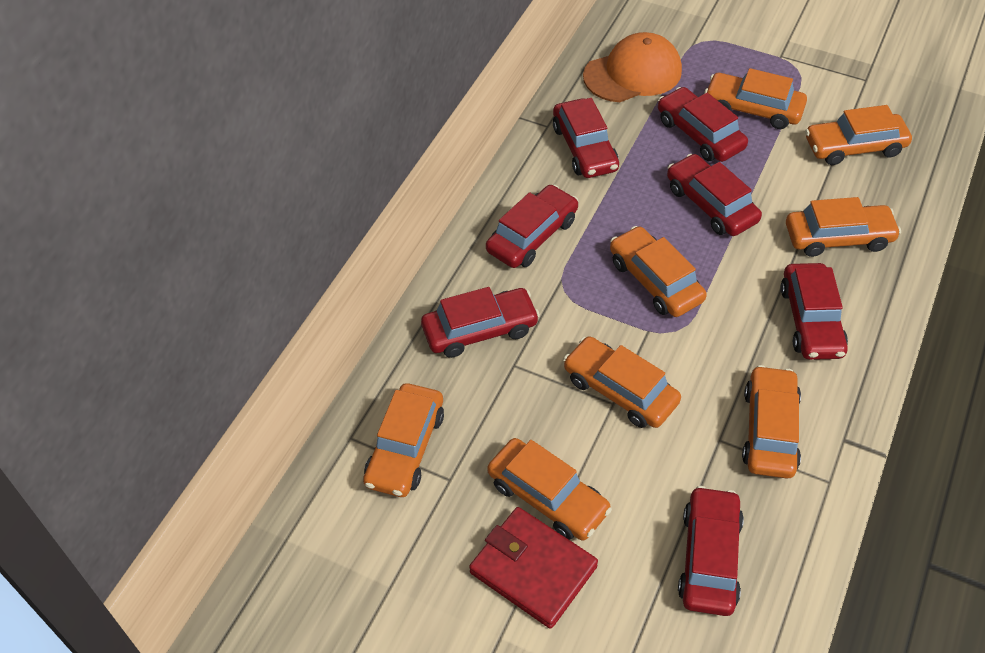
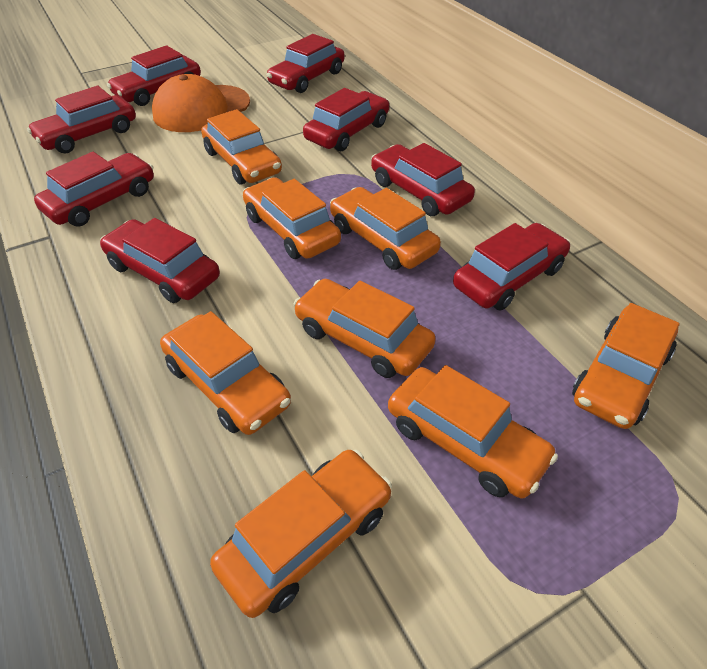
red car: [421,287,540,358] [486,184,578,268] [553,98,619,178] [658,87,748,162] [667,154,762,236] [678,486,744,616] [780,263,848,360] = 7 -> [27,86,136,153] [34,152,154,227] [100,218,220,303] [107,45,201,106] [267,34,345,93] [303,88,389,151] [371,143,475,216] [453,223,570,310] = 8
red wallet: [469,507,598,629] = 1 -> none = 0

